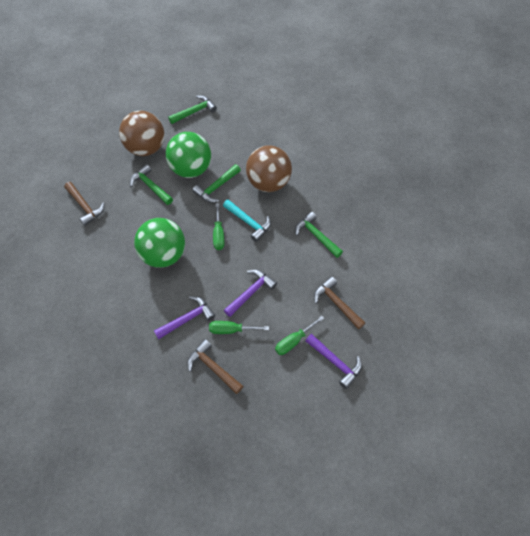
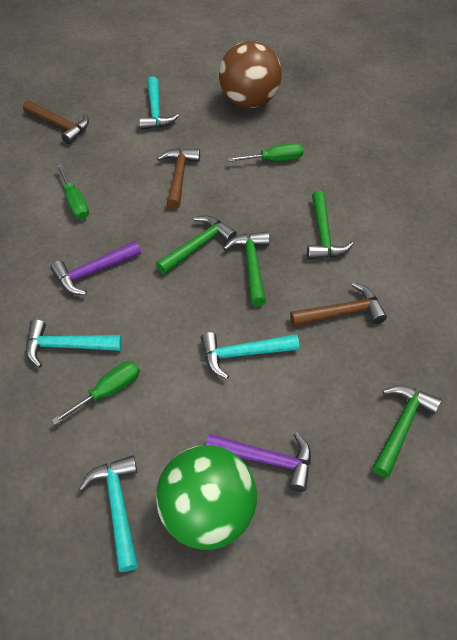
brown ball: [119,111,164,156] [246,145,292,192] = 2 -> [219,41,282,108] = 1
green ball: [134,218,185,268] [166,132,211,178] = 2 -> [156,445,257,550] = 1
purple hammer: [154,296,215,339] [224,270,277,317] [305,334,362,389] = 3 -> [50,241,141,295] [206,432,311,492] = 2
turquoise hammer: [223,199,271,242] = 1 -> [26,319,122,368] [79,455,138,572] [139,77,179,130] [201,332,299,379] = 4

